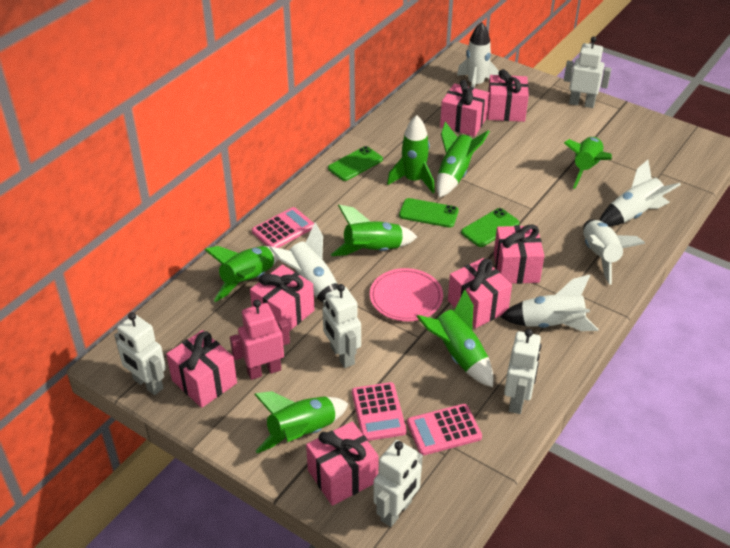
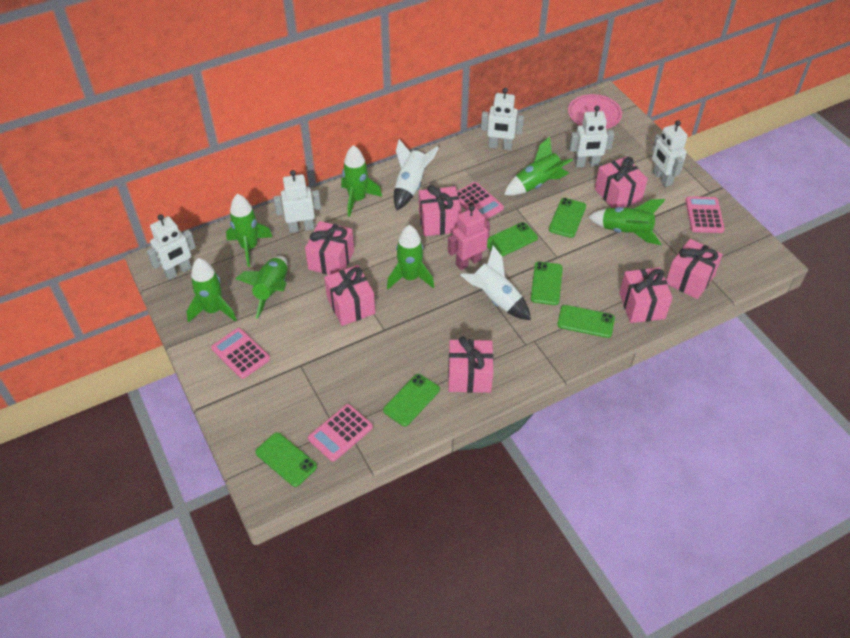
green phone: [328,146,383,181] [399,198,459,228] [461,208,519,247] = 3 -> [255,432,317,487] [383,374,440,426] [487,222,538,257] [531,262,563,305] [549,198,586,238] [557,305,615,338] = 6
pink calculator: [252,207,314,248] [352,382,406,441] [407,404,482,455] = 3 -> [211,328,270,379] [308,404,373,462] [457,182,504,220] [686,196,725,233] = 4
white rocket: [269,222,338,303] [457,22,499,88] [500,275,599,331] [583,219,645,285] [599,160,681,227] = 5 -> [394,139,439,211] [460,245,531,320] = 2

